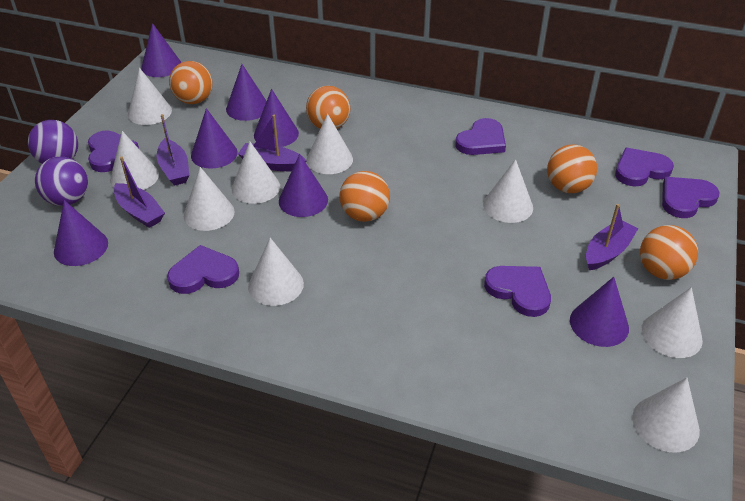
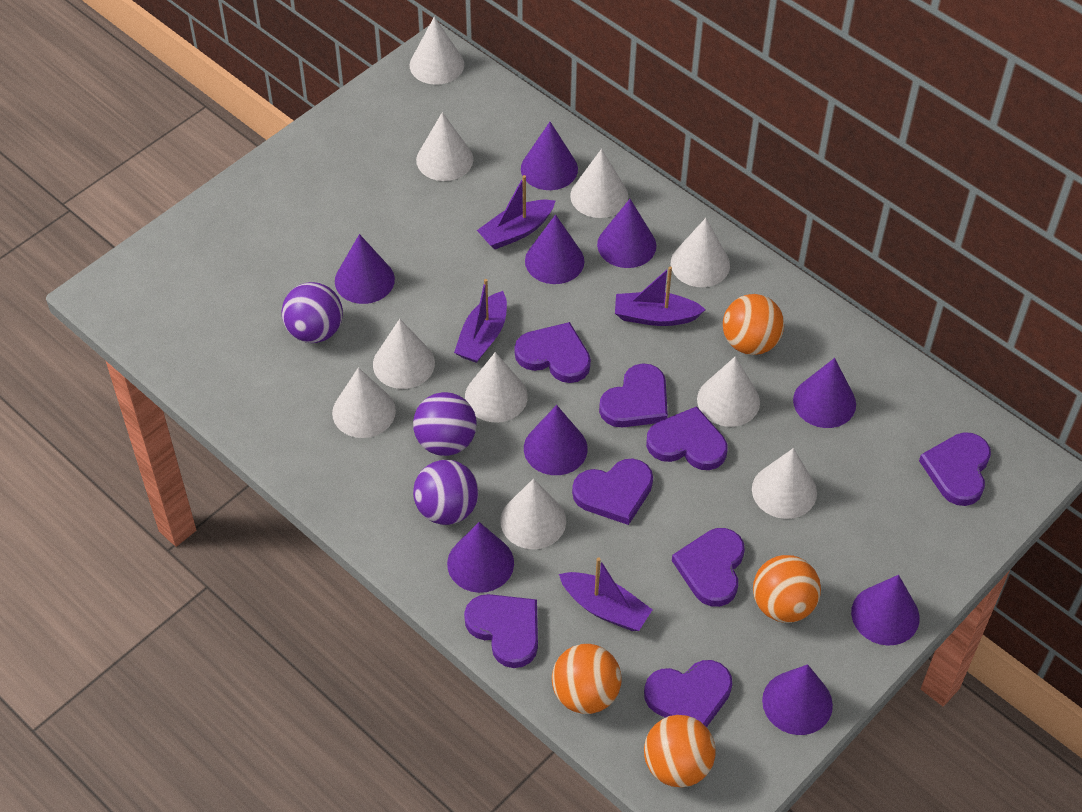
orange ball: [169,61,213,104] [306,86,350,129] [339,171,390,222] [547,145,597,193] [640,225,698,280] = 5 -> [552,644,621,714] [644,715,716,787] [723,294,784,355] [753,555,821,623] = 4
purple ball: [28,120,78,164] [35,157,88,206] = 2 -> [282,282,343,343] [413,392,477,456] [413,460,479,525] = 3
purple cone: [54,200,108,266] [141,23,181,77] [191,108,238,169] [226,64,266,121] [254,89,299,147] [279,154,328,217] [570,277,629,347] = 7 -> [335,234,395,304] [447,522,514,593] [521,122,578,190] [524,405,588,475] [525,215,584,284] [597,199,656,268] [762,664,833,735] [793,358,856,428] [851,575,920,646] = 9
purple heart: [88,131,139,172] [167,245,239,294] [455,118,506,155] [484,266,551,317] [615,148,674,186] [662,177,720,218] = 6 -> [464,594,538,668] [515,322,591,383] [572,458,653,525] [599,363,668,428] [644,660,732,727] [646,406,728,470] [672,528,745,607] [919,432,991,506] = 8
white cone: [110,131,159,190] [128,68,172,125] [184,167,235,231] [232,141,280,204] [248,238,304,306] [306,114,353,174] [483,159,533,223] [632,378,700,453] [642,287,703,358] = 9 -> [332,367,396,438] [373,319,435,389] [410,17,464,85] [416,112,473,181] [465,352,528,422] [500,478,566,549] [570,149,628,218] [671,218,730,287] [697,356,760,427] [752,448,817,519] = 10

